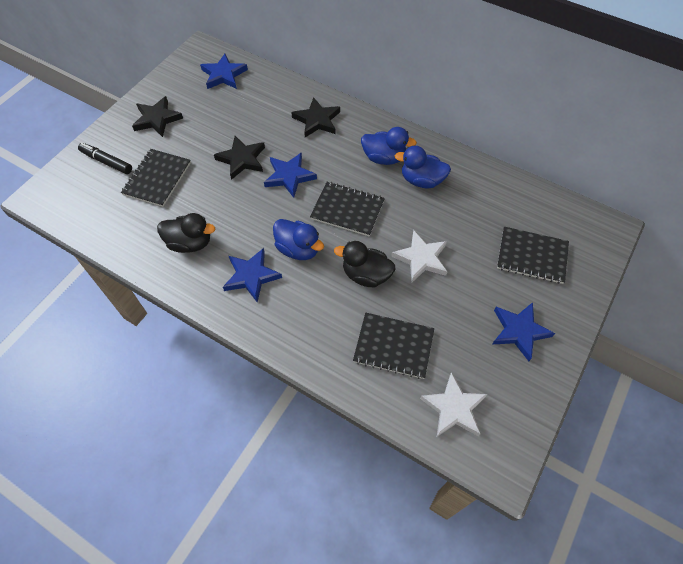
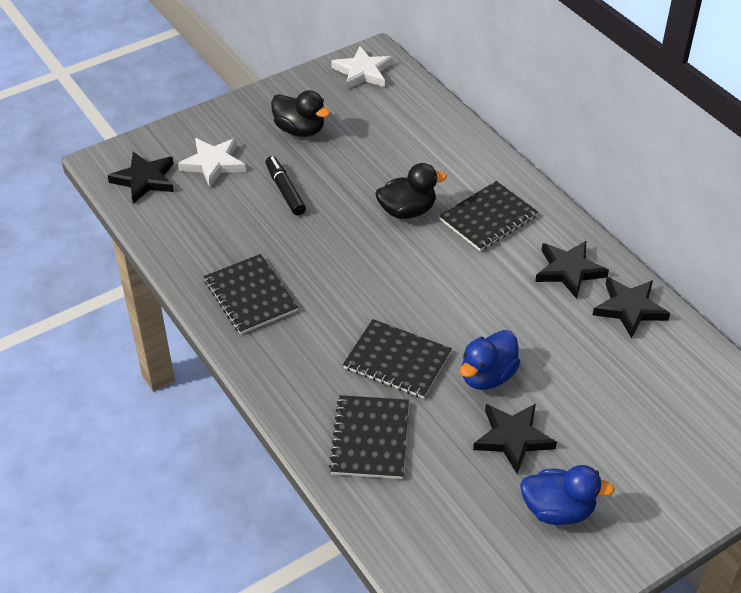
black star: [132,96,183,137] [214,136,265,180] [291,97,340,137] = 3 -> [107,152,174,204] [473,404,557,474] [535,241,609,299] [593,277,670,338] = 4
blue duck: [273,219,324,260] [361,127,417,165] [395,146,451,188] = 3 -> [460,330,521,390] [520,465,615,525] = 2
blue star: [200,54,248,89] [223,248,282,302] [264,152,317,198] [493,302,555,361] = 4 -> none = 0

